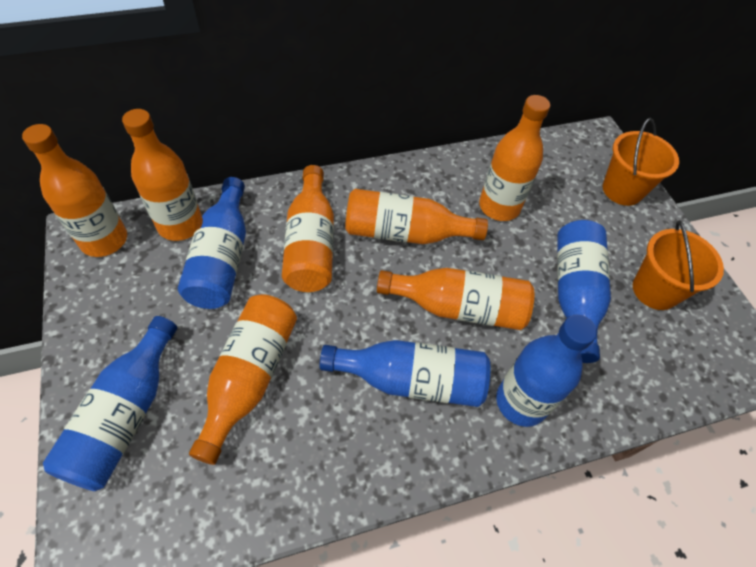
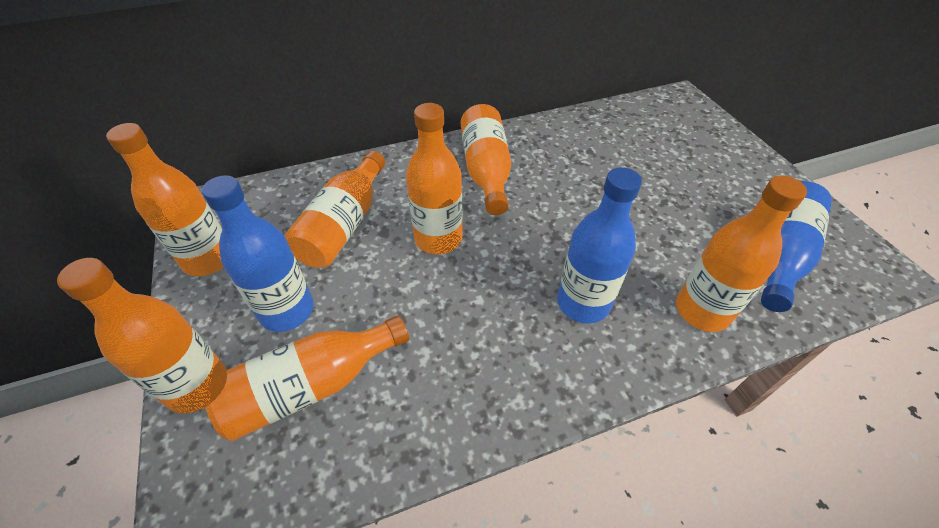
blue bottle: [43,316,177,491] [178,177,246,309] [320,340,490,407] [496,315,597,427] [557,220,611,363] = 5 -> [202,175,313,332] [557,167,642,323] [761,181,832,312] = 3
orange bucket: [603,118,679,206] [633,220,724,310] = 2 -> none = 0

